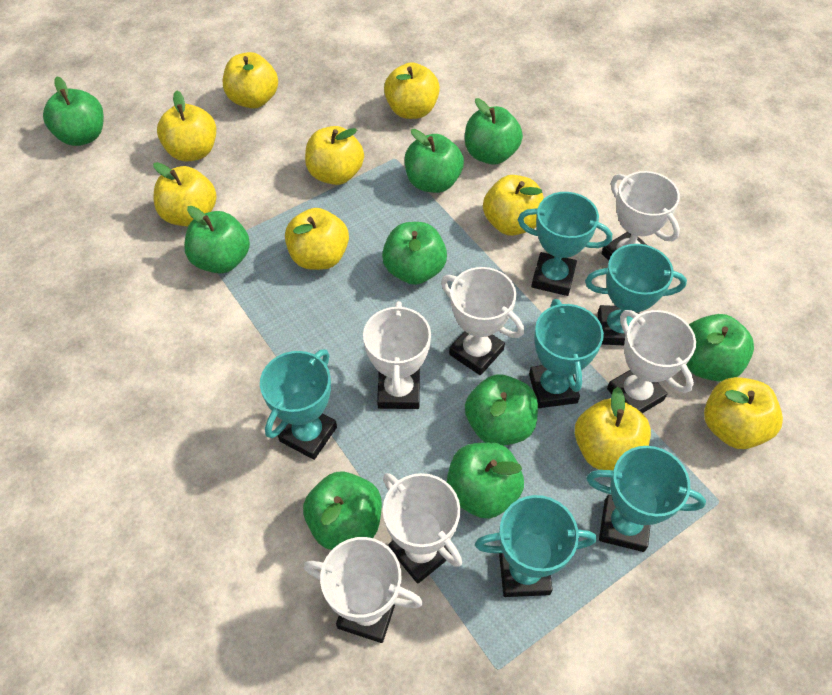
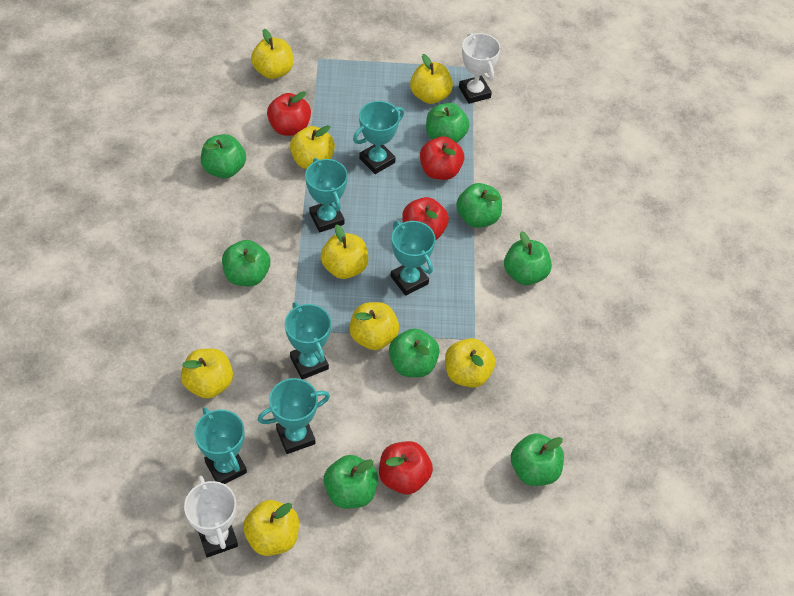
green apple: [43,77,104,146] [184,206,250,274] [303,472,382,550] [382,222,447,285] [405,129,464,193] [447,442,524,519] [465,98,523,165] [465,375,538,445] [686,314,754,382] = 9 -> [201,134,246,178] [222,240,270,286] [324,455,378,509] [389,329,440,377] [426,103,470,143] [456,183,502,228] [504,231,552,285] [511,433,564,486] = 8
red apple: none = 0 -> [267,91,311,136] [379,441,433,494] [402,197,449,240] [420,136,464,180] = 4
white trophy: [304,537,423,643] [363,301,431,409] [383,473,462,584] [441,267,524,375] [602,171,680,261] [607,310,696,413] = 6 -> [184,476,238,558] [459,33,501,104] = 2
yellow apple: [153,162,217,226] [157,90,216,161] [223,52,278,109] [285,208,349,270] [305,126,364,185] [384,62,440,119] [483,175,544,236] [575,387,651,470] [704,377,783,449] = 9 -> [181,348,233,399] [243,500,299,556] [251,29,293,79] [290,125,335,169] [321,224,368,279] [349,302,399,350] [410,54,453,104] [445,338,495,388] = 8

